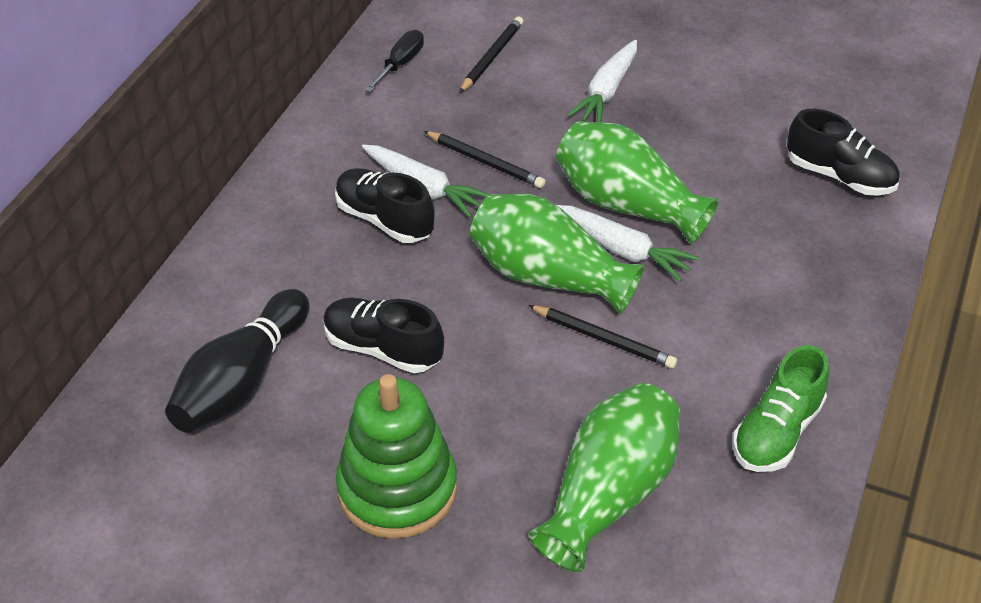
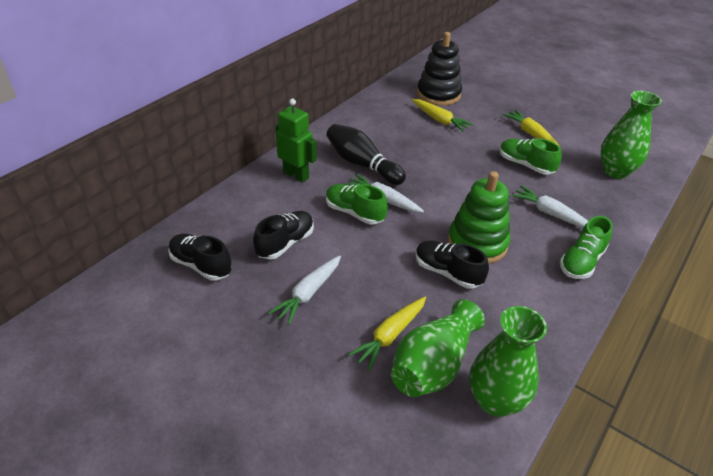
black pencil: [424,131,546,188] [459,17,523,93] [528,305,677,368] = 3 -> none = 0
black screwdriver: [365,30,424,92] = 1 -> none = 0
black stacking toy: none = 0 -> [417,32,462,106] = 1
green robot: none = 0 -> [275,99,317,182] = 1
green shoe: [733,345,829,472] = 1 -> [326,184,388,224] [500,138,562,175] [560,216,613,279] = 3
yellow carrot: none = 0 -> [348,297,426,370] [412,99,474,132] [502,110,561,148] = 3

